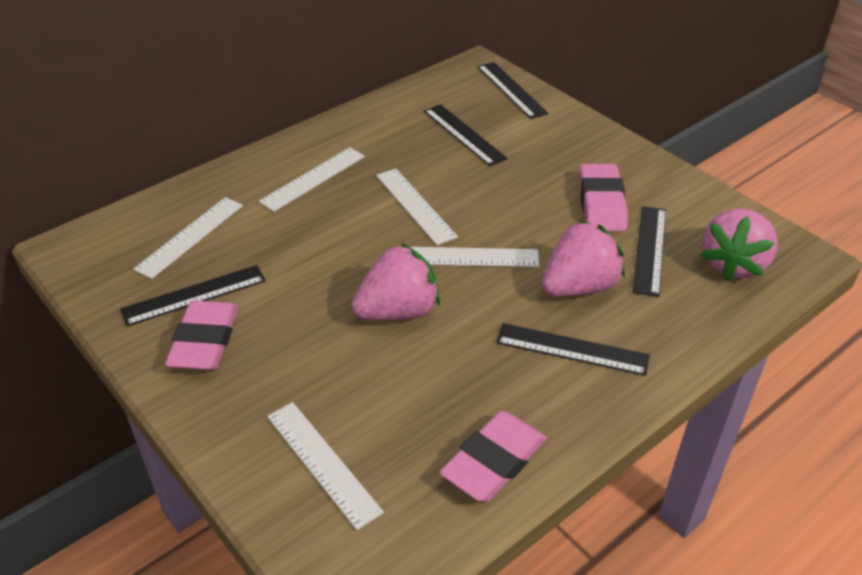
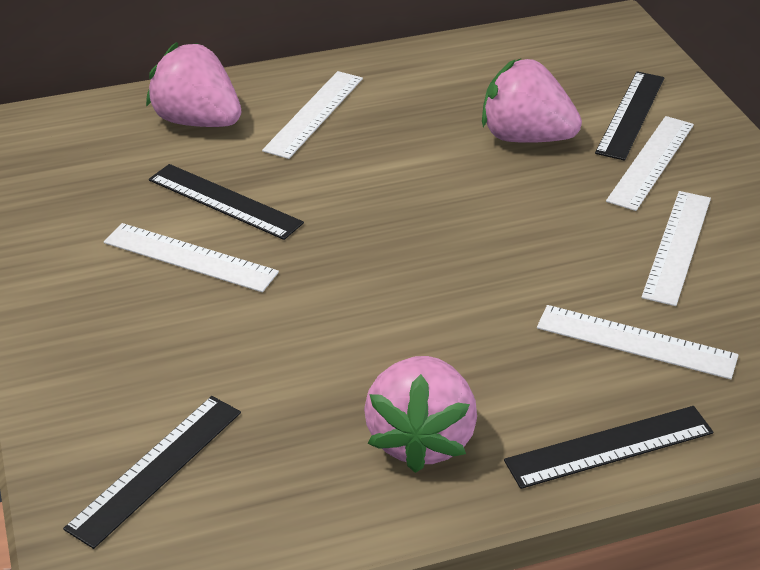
black ruler: [120,265,266,327] [424,104,507,166] [477,62,548,119] [496,323,650,376] [633,206,666,297] = 5 -> [63,396,241,549] [149,164,304,240] [504,406,713,489] [595,71,664,161] = 4
pink eraser: [165,300,238,370] [439,411,547,502] [579,164,628,231] = 3 -> none = 0

